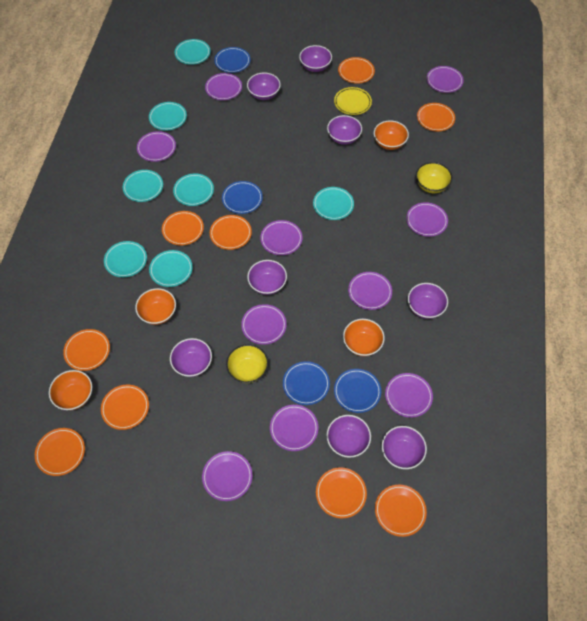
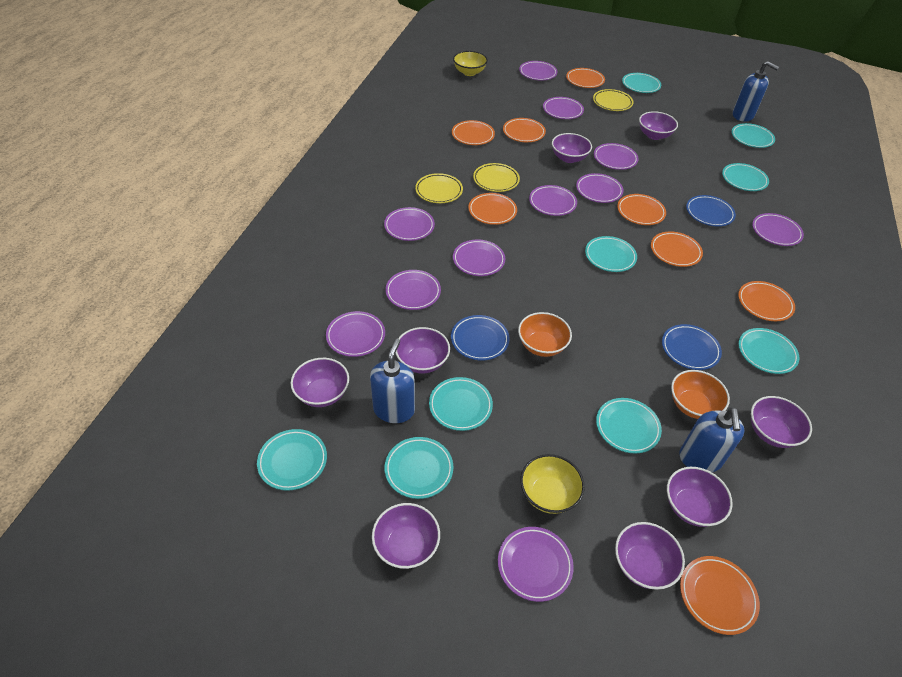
blue plate: [214,47,250,73] [222,181,263,214] [283,361,330,405] [334,369,381,413] = 4 -> [451,315,510,361] [662,324,722,370] [686,195,736,226] = 3
blue soap dispenser: none = 0 -> [370,338,415,423] [679,407,745,472] [733,61,779,122] = 3
orange bowl: [49,370,92,410] [135,288,176,325] [343,319,385,356] [374,120,409,150] = 4 -> [518,312,572,357] [671,370,730,419] = 2
orange plate: [35,428,85,476] [63,329,110,371] [101,385,149,430] [162,211,204,245] [210,215,252,250] [316,467,367,518] [338,57,375,84] [375,485,427,537] [417,103,455,131] = 9 -> [452,120,495,145] [468,193,517,225] [503,118,546,142] [566,68,605,88] [617,194,666,225] [651,231,703,267] [680,556,760,635] [738,281,795,321] = 8
purple plate: [137,131,176,162] [202,451,253,501] [205,73,242,100] [241,304,287,345] [260,220,303,255] [270,405,318,451] [348,272,392,310] [385,373,433,418] [406,202,448,237] [427,66,464,93] = 10 -> [326,311,385,357] [384,207,435,241] [385,270,441,310] [453,240,505,276] [498,527,574,602] [519,61,557,81] [529,185,577,216] [543,97,584,119] [576,173,623,203] [594,143,639,170] [752,213,804,246] = 11
turquoise plate: [104,241,147,277] [123,170,163,202] [149,102,187,130] [149,250,193,287] [173,173,214,206] [175,39,210,65] [313,187,354,220] = 7 -> [257,429,327,491] [384,437,453,499] [429,377,493,431] [585,236,637,272] [596,398,662,453] [622,73,661,93] [722,163,769,191] [731,123,775,148] [738,328,799,374] = 9
yellow plate: [334,87,372,115] = 1 -> [415,173,463,203] [473,163,520,192] [593,89,633,111] = 3

